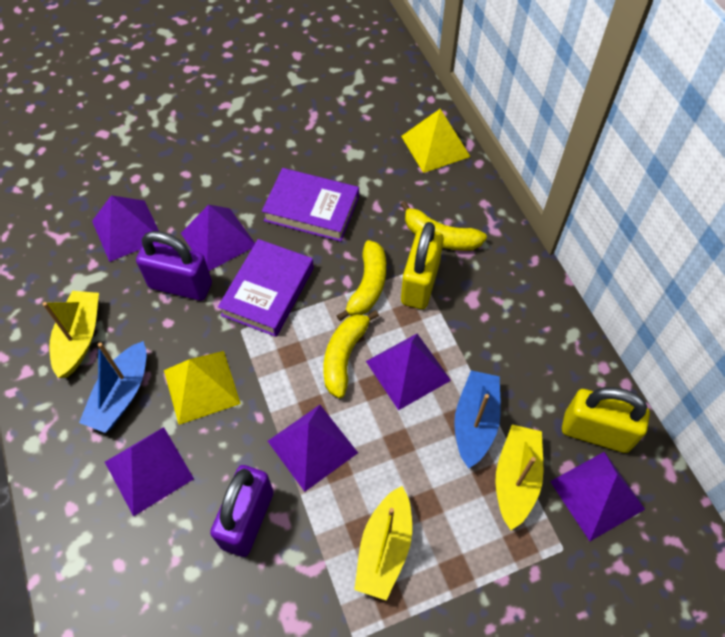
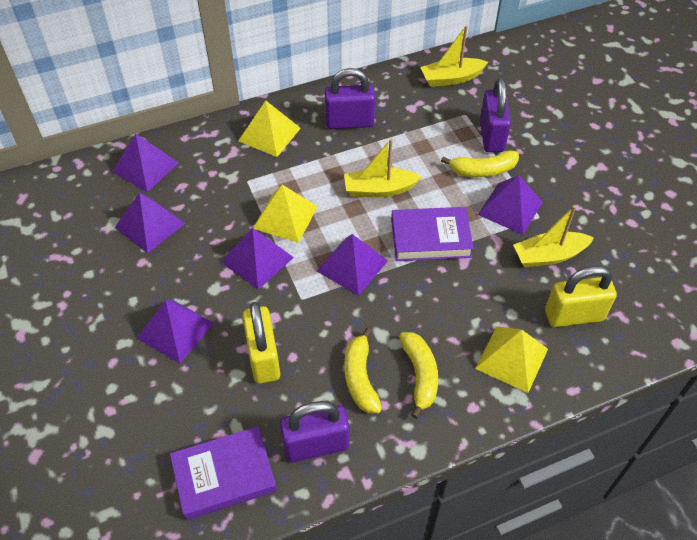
blue boat: [79,341,147,433] [454,370,501,469] = 2 -> none = 0
purple padlock: [136,231,212,301] [210,465,273,557] = 2 -> [280,401,349,463] [325,68,375,129] [480,78,511,152] = 3
yellow pyramid: [164,351,241,425] [401,109,471,173] = 2 -> [238,101,301,157] [253,185,318,243] [475,326,548,393] = 3

